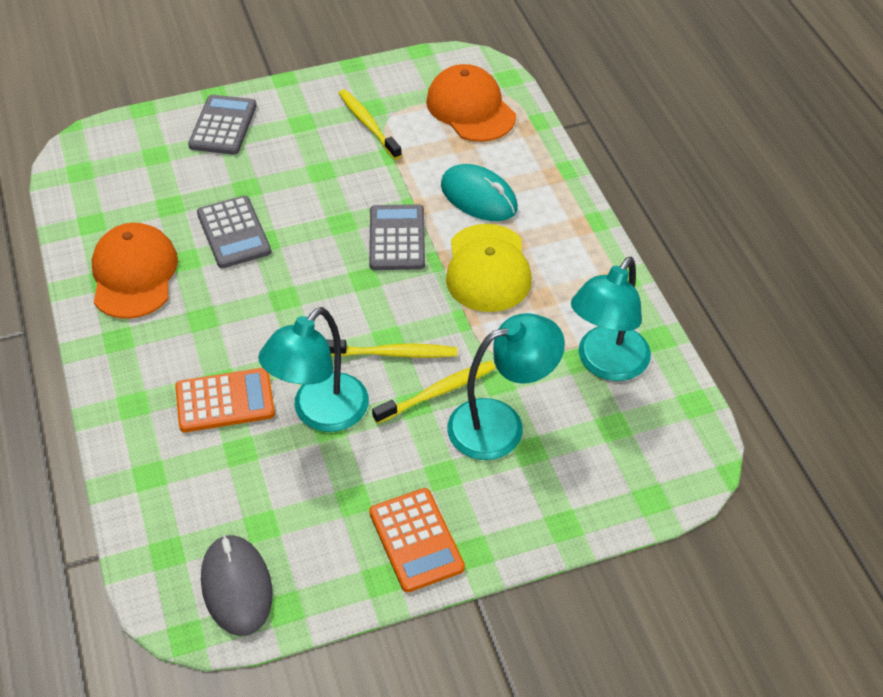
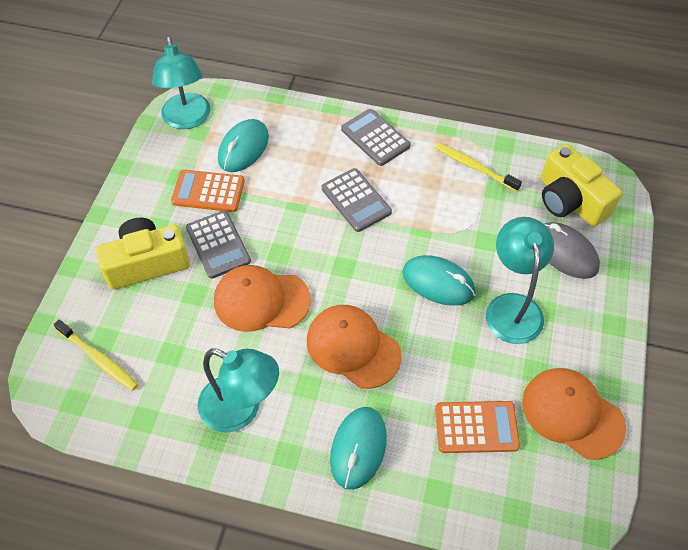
orange cap: [91,223,178,319] [426,64,516,142] = 2 -> [214,265,311,332] [307,305,402,389] [522,368,626,460] = 3
turquoise mouse: [441,164,518,221] = 1 -> [218,119,269,172] [330,407,387,490] [402,255,475,306] = 3
yellow camera: none = 0 -> [96,218,190,290] [541,144,622,227] = 2
yellow cap: [446,224,532,312] = 1 -> none = 0
yellow toothbrush: [327,340,457,358] [339,89,402,159] [372,360,496,424] = 3 -> [54,320,138,391] [435,143,522,192] = 2

